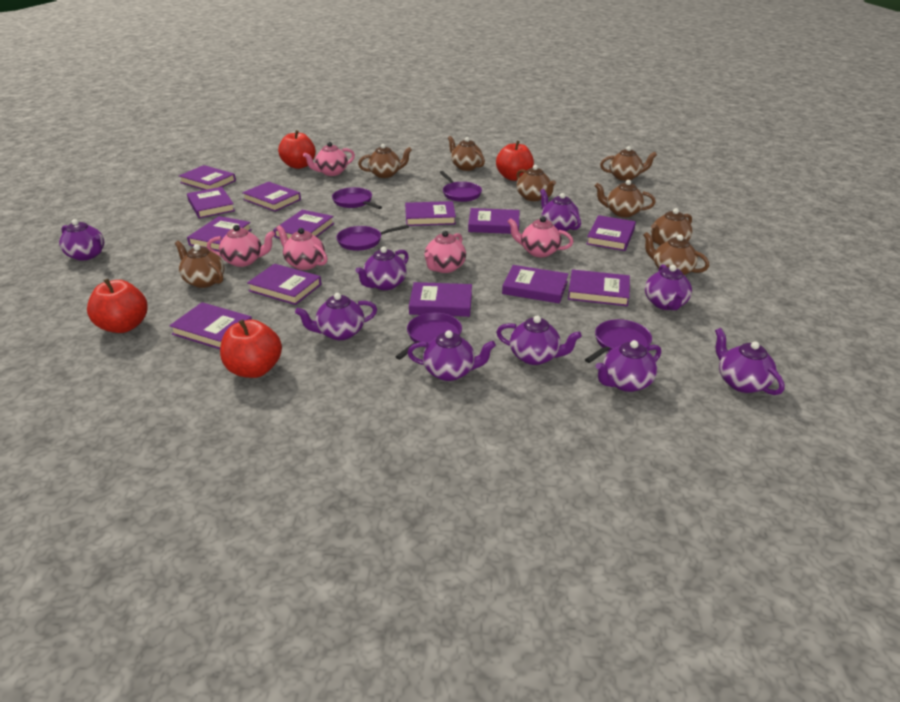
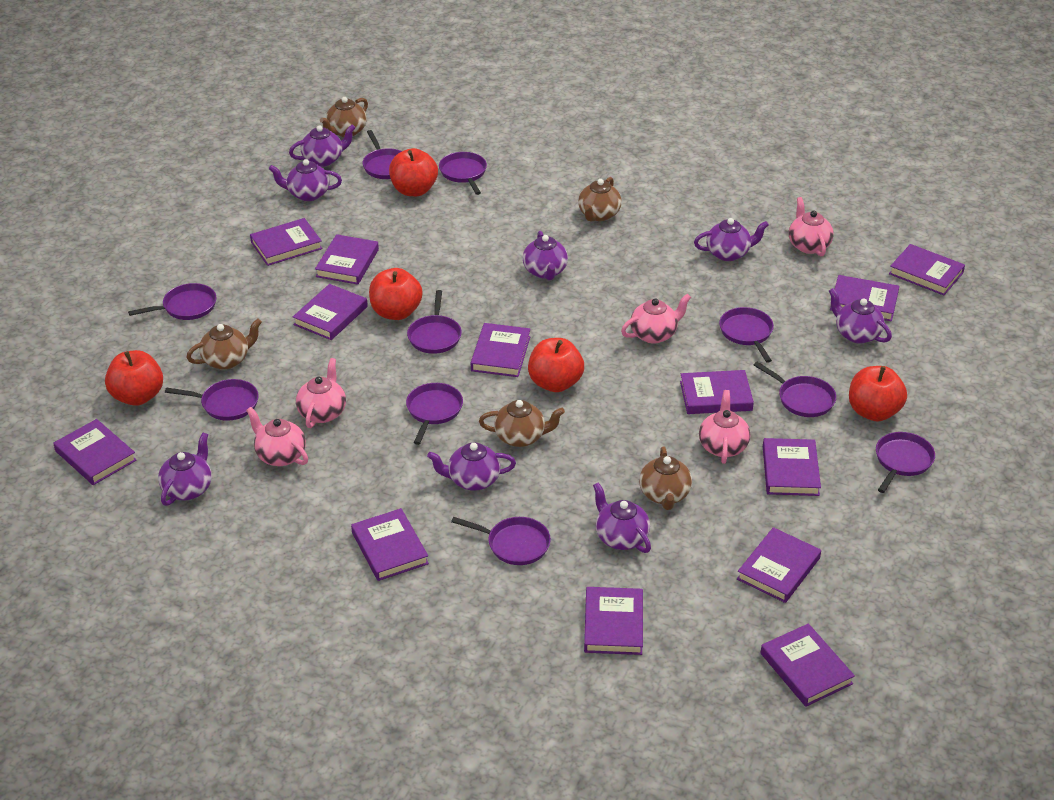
brown teapot: [175,241,225,288] [358,144,412,178] [448,136,485,171] [516,165,556,201] [595,180,656,217] [600,146,657,181] [643,232,709,275] [651,208,693,245] = 8 -> [186,319,262,370] [320,97,368,137] [479,400,565,447] [578,177,622,221] [639,446,692,510] = 5
purple pan: [332,187,382,209] [336,225,409,251] [395,313,462,360] [439,171,482,202] [585,319,652,363] = 5 -> [128,283,216,320] [165,379,259,421] [362,130,402,179] [406,383,463,445] [407,290,462,354] [439,152,487,195] [451,517,551,565] [719,307,774,363] [754,362,836,417] [876,432,935,493] = 10
purple teapot: [59,219,104,261] [295,293,377,340] [355,247,409,290] [407,330,496,381] [496,315,582,365] [540,189,581,231] [596,340,661,392] [645,265,692,310] [715,328,785,395] = 9 -> [158,432,212,506] [269,159,342,201] [289,124,356,167] [427,442,516,491] [523,231,568,280] [593,482,651,553] [694,218,769,261] [829,288,892,344] = 8
red apple: [87,279,147,333] [220,320,282,378] [278,130,316,169] [496,141,534,181] = 4 -> [105,350,163,406] [369,268,423,320] [389,148,438,196] [528,338,584,392] [849,366,907,421] = 5

